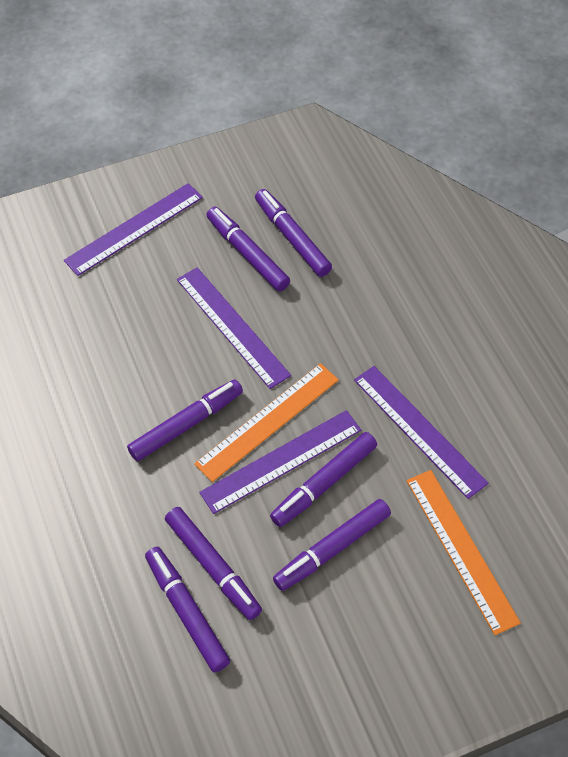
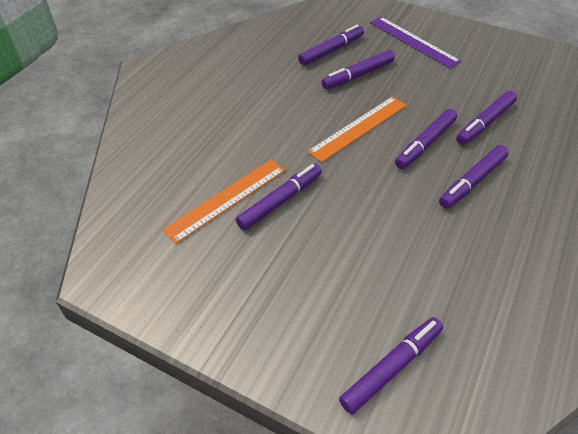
purple ruler: [64,183,203,276] [177,267,291,389] [199,410,361,514] [354,366,489,499] = 4 -> [370,17,461,68] = 1

